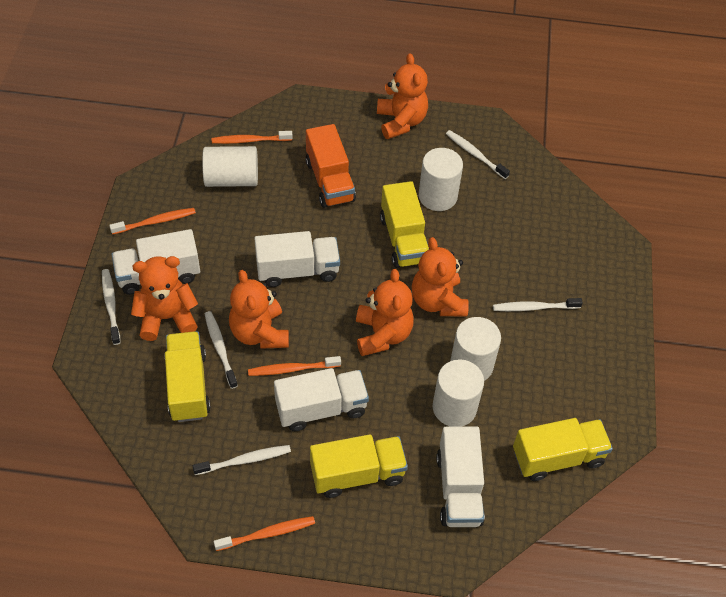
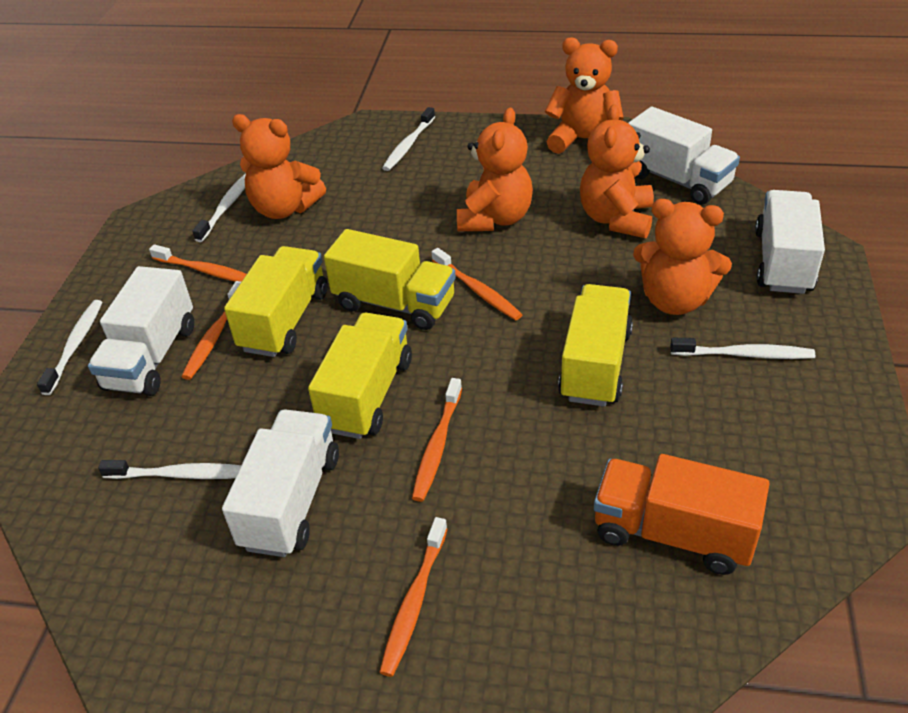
orange toothbrush: [109,208,196,235] [212,131,293,144] [214,516,315,551] [248,356,341,376] = 4 -> [149,244,247,282] [182,281,241,380] [379,517,448,677] [412,378,462,502] [432,248,522,320] = 5
white cylinder: [202,146,258,187] [419,148,463,211] [433,359,484,427] [450,317,501,381] = 4 -> none = 0

